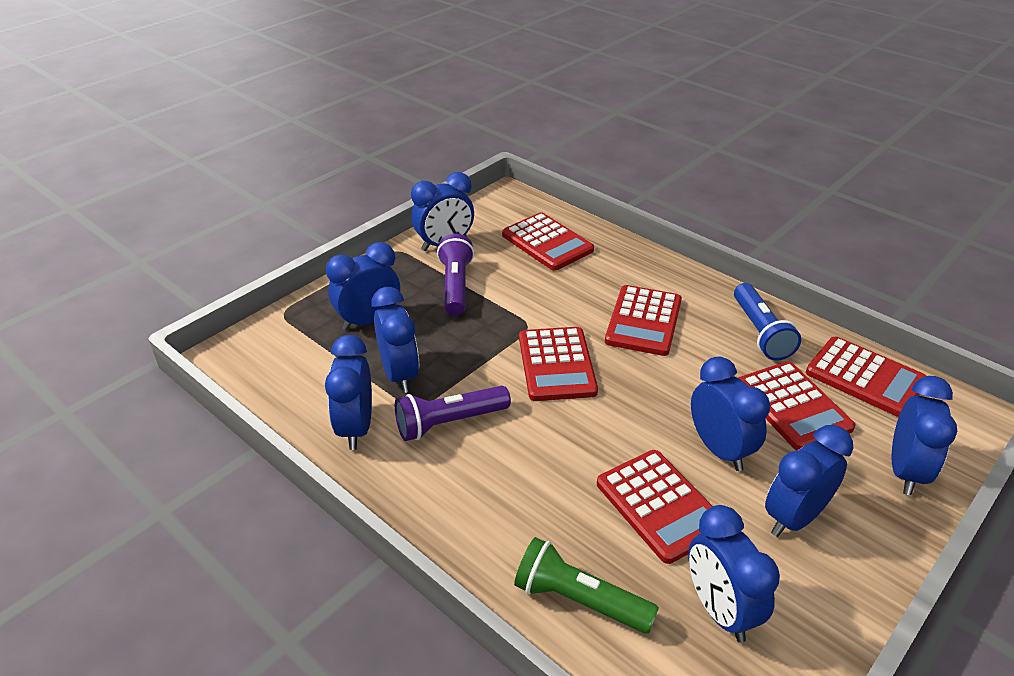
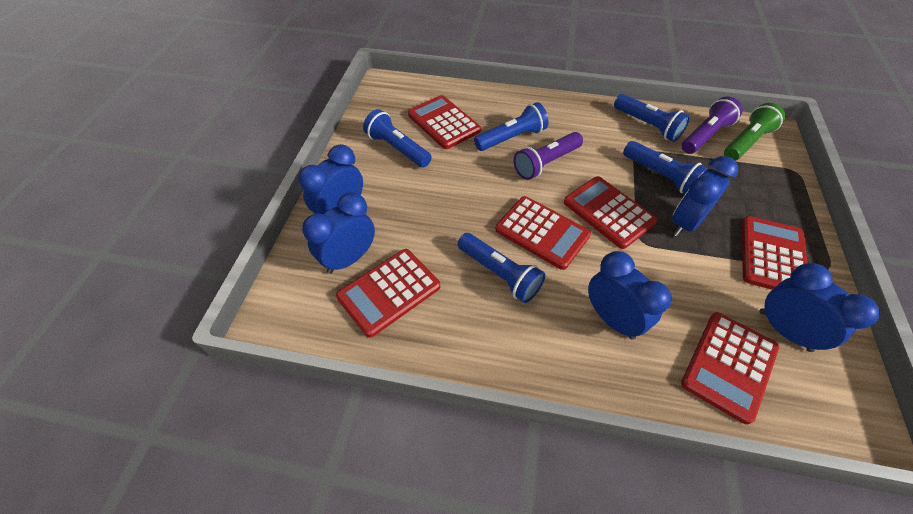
blue clock: [325,335,372,450] [326,242,400,330] [372,287,419,393] [411,172,474,251] [688,505,780,643] [691,357,770,471] [765,425,853,537] [892,376,957,495] = 8 -> [298,144,363,214] [302,192,375,274] [588,251,672,339] [672,156,738,237] [760,263,880,352] = 5
blue flashlight: [734,283,801,361] = 1 -> [363,109,432,168] [458,233,545,303] [474,102,549,151] [614,94,690,142] [623,141,709,194] = 5

